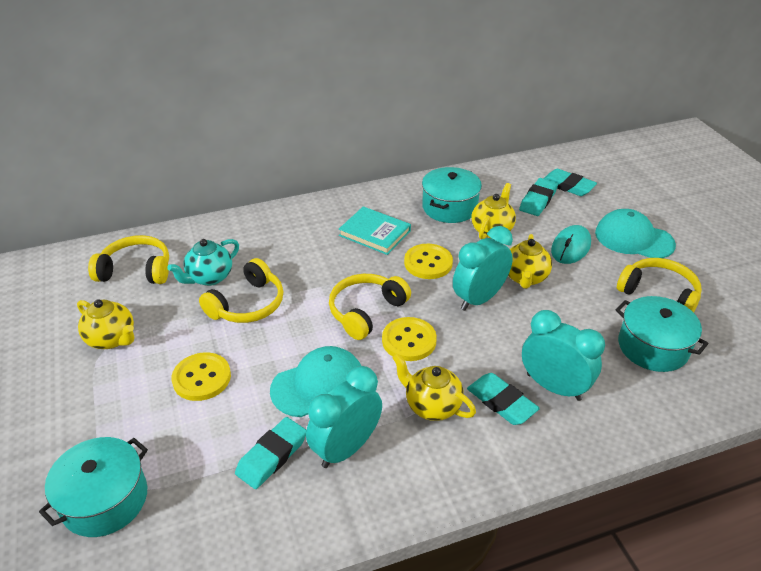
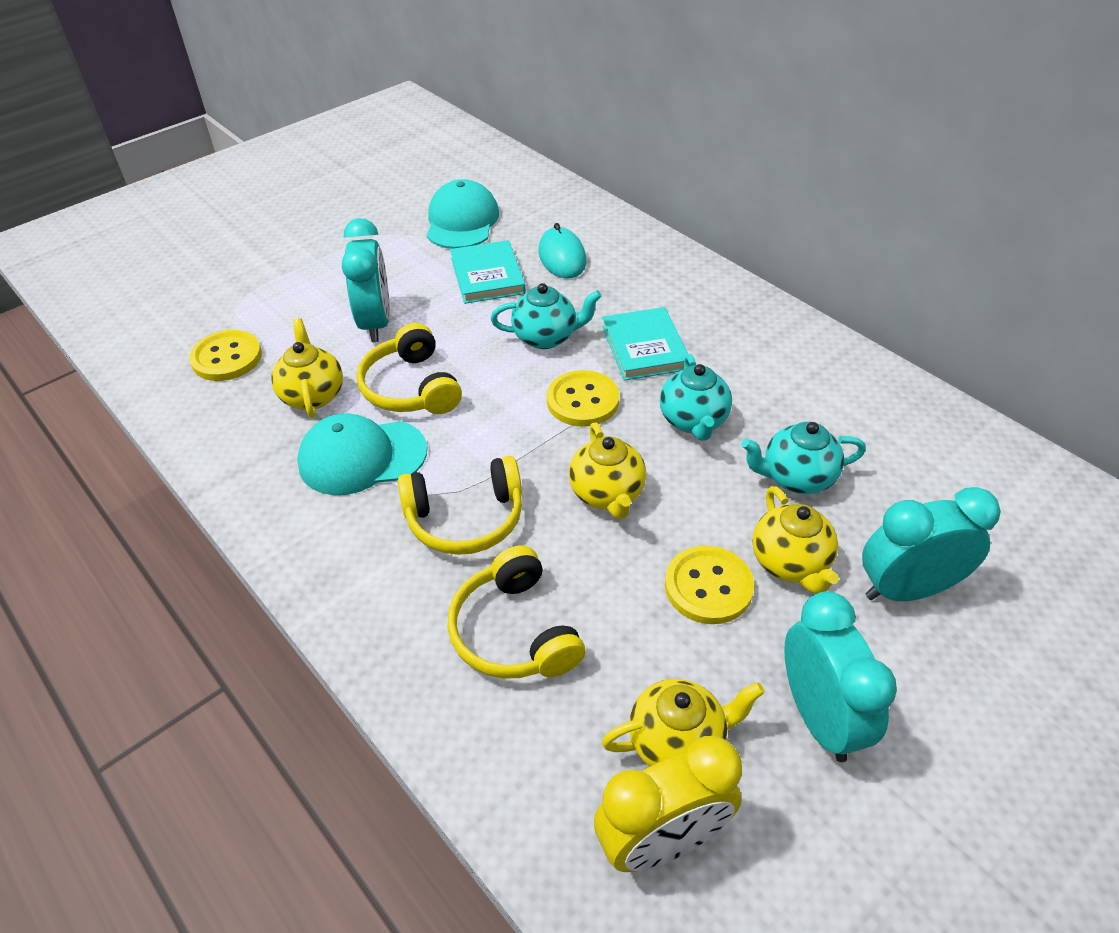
turquoise book: [339,206,411,255] = 1 -> [450,240,526,304] [602,307,688,381] = 2
turquoise eraser: [235,417,307,489] [467,373,540,425] [519,178,558,216] [544,169,597,196] = 4 -> none = 0
turquoise pot: [39,437,148,537] [422,167,482,223] [616,296,708,372] = 3 -> none = 0
turquoise teapot: [167,239,239,286] = 1 -> [491,283,602,349] [660,354,732,441] [741,422,866,494] = 3
yellow clock: none = 0 -> [594,736,742,872] = 1
yellow headphones: [88,235,169,284] [199,258,283,323] [329,274,411,340] [617,258,702,313] = 4 -> [356,323,462,414] [398,456,522,555] [447,545,585,679] = 3

